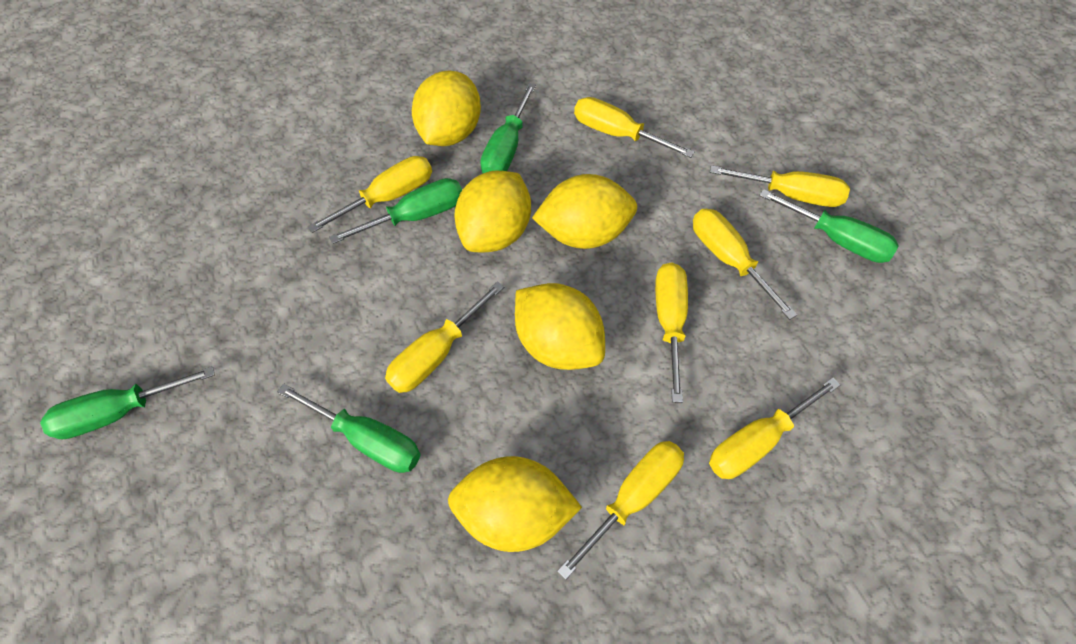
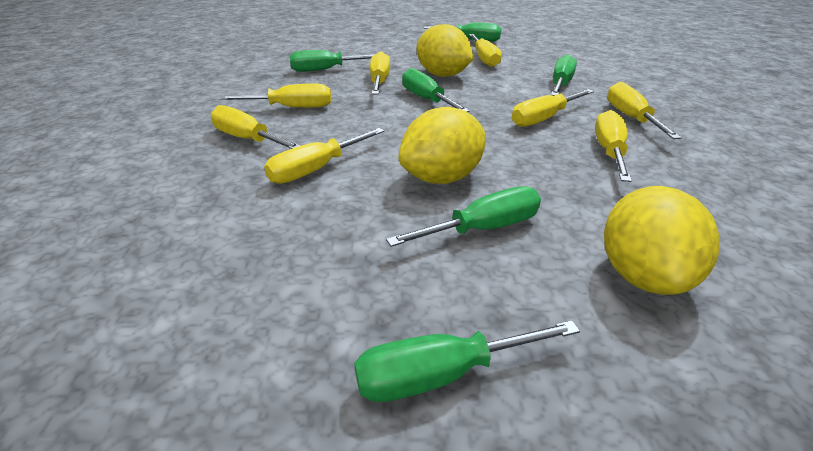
green screwdriver: [40,366,215,440] [277,383,421,473] [329,178,462,244] [480,83,536,173] [759,189,899,263] = 5 -> [290,50,375,72] [354,320,580,402] [386,186,541,247] [402,68,470,112] [423,23,501,42] [551,54,577,96] = 6
yellow lemon: [412,71,481,146] [448,456,582,552] [454,170,531,252] [515,283,605,370] [532,174,637,249] = 5 -> [399,107,485,184] [417,24,473,77] [604,186,720,295] = 3

